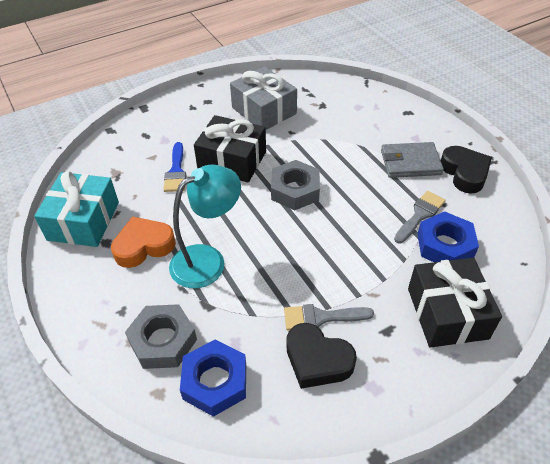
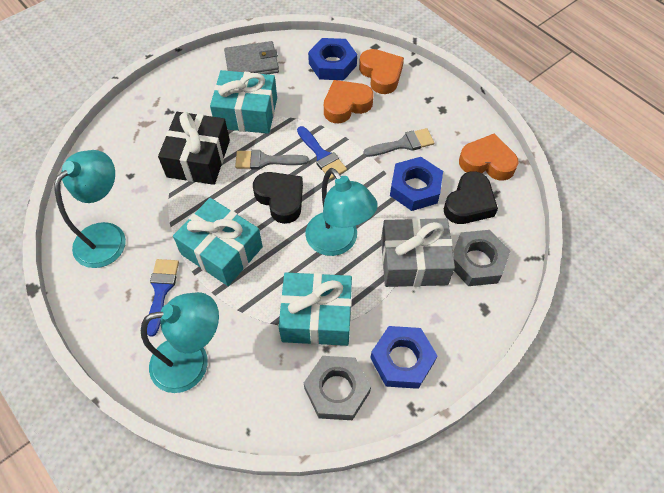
black gift: [194,115,266,182] [408,258,502,348] = 2 -> [158,112,230,185] = 1
blue brush: [163,142,186,192] = 1 -> [147,259,179,337] [297,126,347,179] = 2
blue nut: [180,340,246,417] [418,212,479,262] = 2 -> [308,38,357,80] [371,326,437,389] [390,157,443,211] = 3
orange heart: [111,216,176,268] = 1 -> [324,80,373,123] [359,49,404,94] [459,133,519,181] = 3
turquoise gift: [34,171,119,247] = 1 -> [173,198,263,286] [210,70,277,134] [279,272,352,346] = 3
turquoise lamp: [169,165,241,288] = 1 -> [54,150,126,268] [141,292,219,393] [305,168,378,256] = 3

